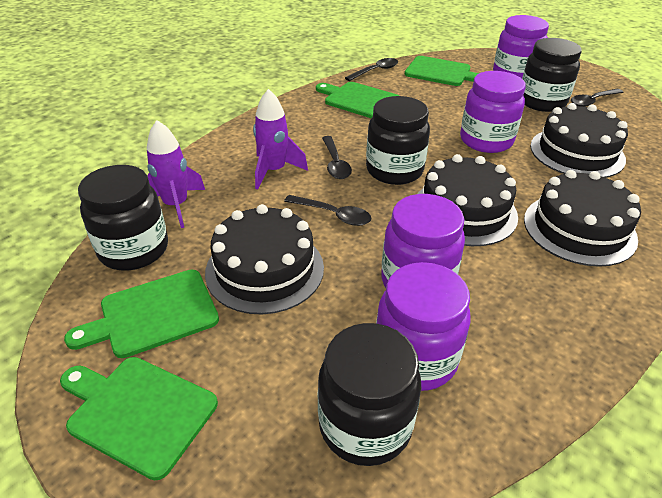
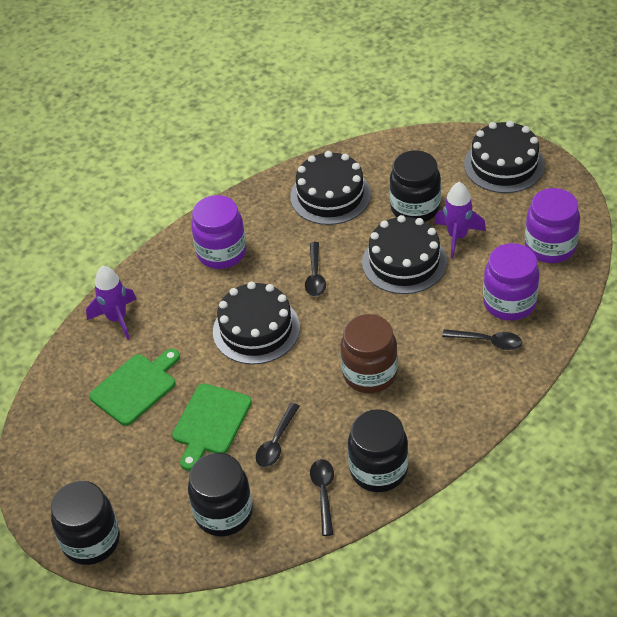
brown jar: none = 0 -> [340,314,398,393] = 1
green cutting board: [60,357,218,480] [64,270,219,358] [316,82,399,118] [404,56,479,86] = 4 -> [89,349,180,426] [172,383,252,471] = 2
purple jar: [376,262,470,391] [381,194,465,288] [460,71,526,153] [493,15,549,78] = 4 -> [191,195,246,269] [483,243,539,321] [525,188,580,263] = 3

